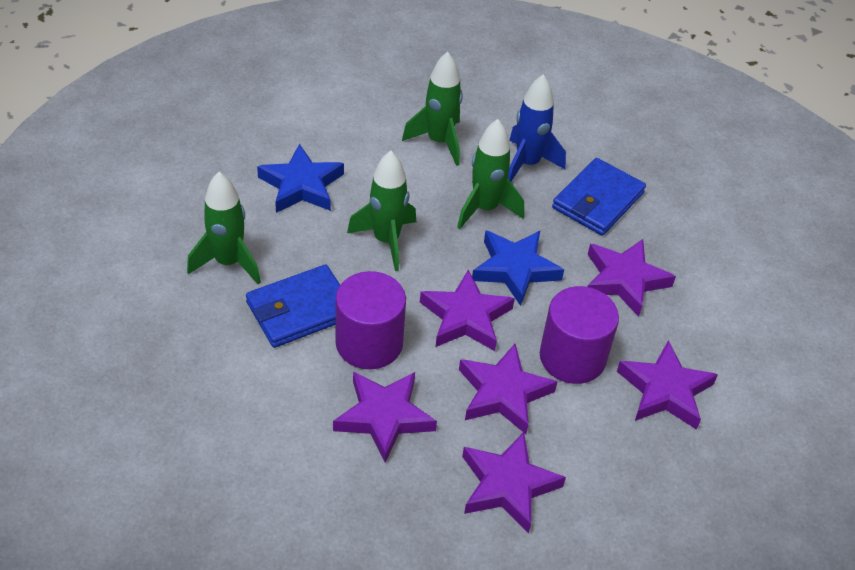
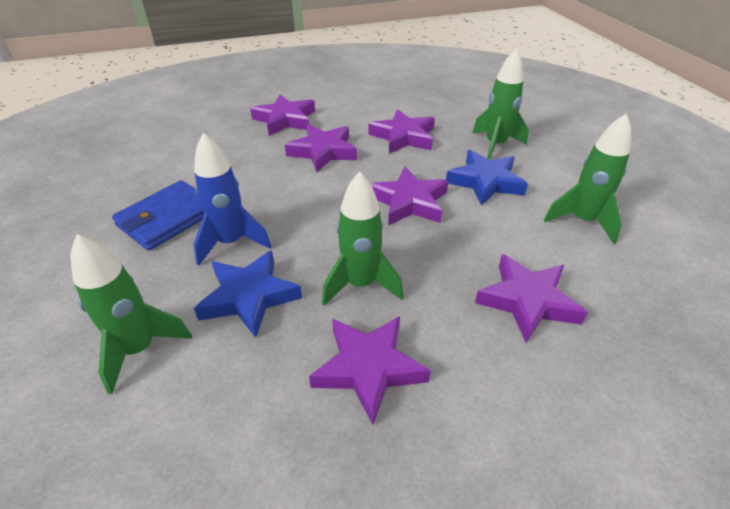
blue wallet: [246,264,340,348] [552,158,646,236] = 2 -> [112,180,204,251] = 1
purple cylinder: [335,271,406,369] [540,286,619,384] = 2 -> none = 0

